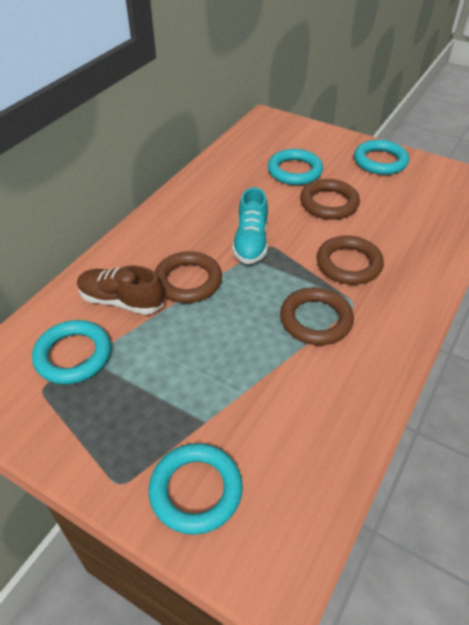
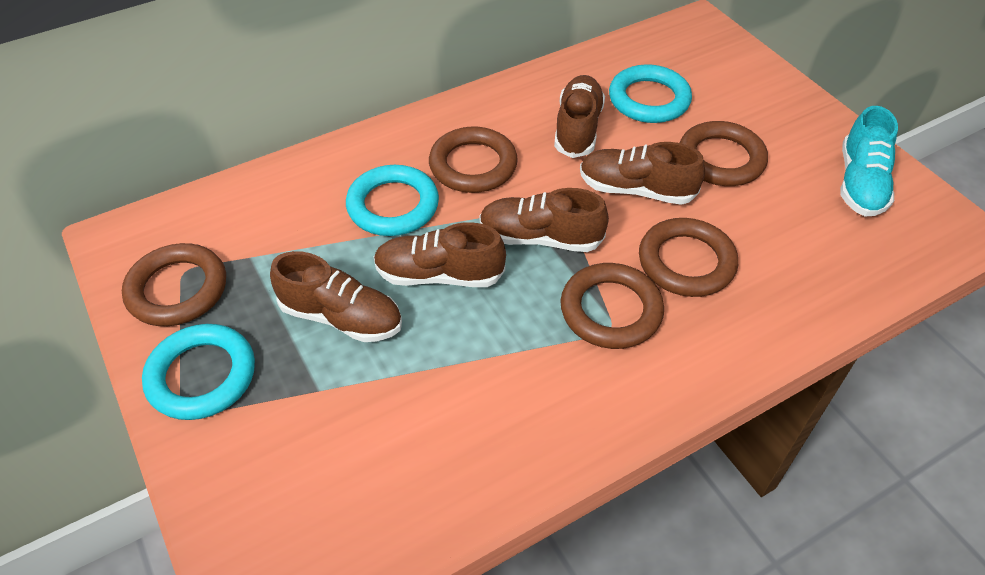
brown ring: [155,251,222,303] [280,287,354,345] [300,179,360,220] [316,236,384,285] = 4 -> [122,243,226,326] [429,126,518,193] [560,263,664,349] [639,218,738,297] [680,121,768,186] = 5
brown shoe: [77,265,164,315] = 1 -> [270,251,402,342] [373,222,506,287] [479,188,609,252] [554,75,605,158] [580,142,705,205] = 5
turquoise ring: [32,320,111,384] [149,443,243,535] [268,149,323,185] [354,140,409,175] = 4 -> [142,324,255,420] [346,165,439,236] [609,64,692,123] = 3

